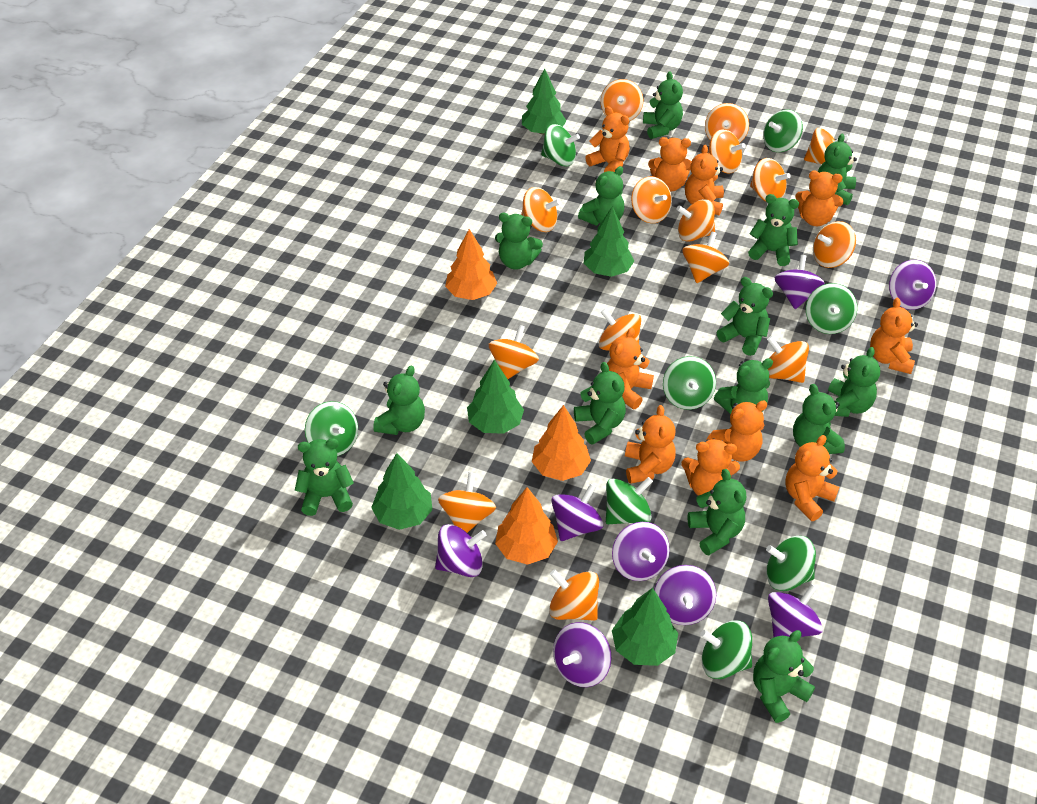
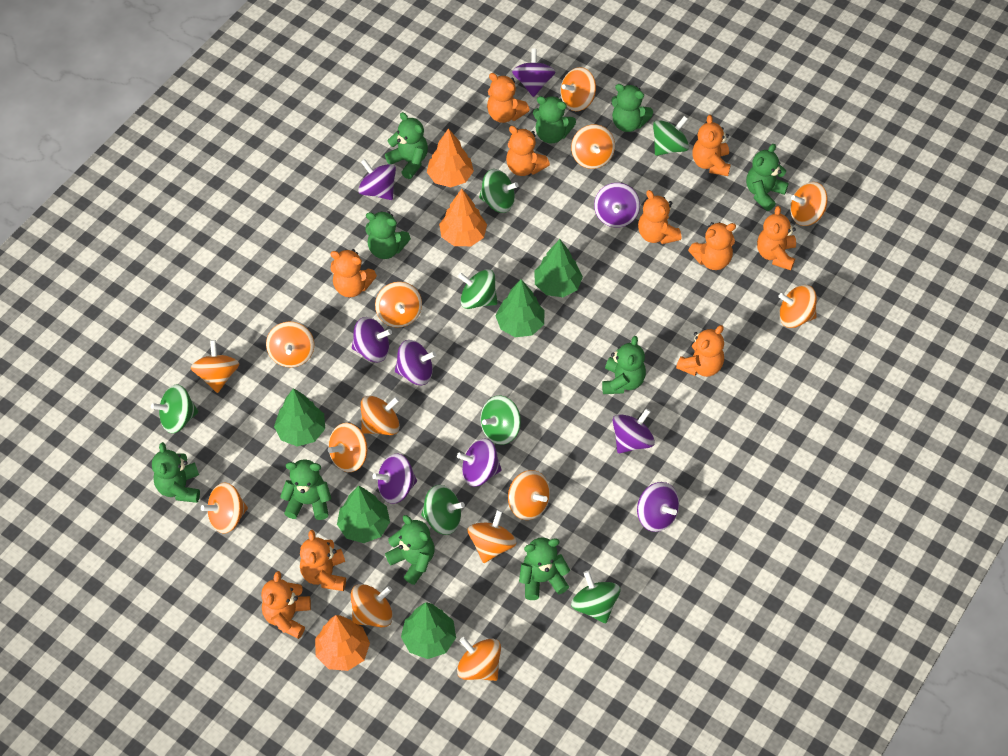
green spinning top: [305,401,358,456] [541,124,580,166] [606,477,653,524] [663,356,716,410] [700,621,752,679] [763,109,803,152] [766,536,816,591] [806,283,857,334] = 8 -> [151,384,198,433] [421,485,465,535] [458,269,498,309] [479,169,518,213] [480,396,521,445] [571,571,620,623] [653,116,689,156] = 7
green teddy bear: [295,438,354,516] [373,366,425,435] [495,213,543,270] [574,362,626,445] [578,166,624,226] [643,71,683,139] [687,469,746,556] [714,358,773,414] [717,277,773,356] [748,194,799,266] [753,630,815,723] [793,384,845,454] [818,134,857,205] [828,347,880,417] = 14 -> [152,442,200,503] [280,459,332,520] [366,211,411,259] [385,112,428,179] [385,515,435,585] [519,537,570,600] [533,96,576,144] [602,336,646,394] [611,84,653,132] [746,144,789,211] = 10
orange spinning top: [438,472,496,533] [489,325,539,379] [521,187,561,232] [549,569,599,621] [599,309,641,351] [601,79,643,121] [631,176,672,223] [676,199,715,242] [682,231,729,283] [705,103,749,143] [708,129,746,174] [750,158,791,202] [767,336,809,383] [804,128,849,165] [813,221,856,268] = 15 -> [191,340,239,393] [201,483,248,534] [266,322,314,367] [328,423,368,472] [351,584,393,627] [361,395,400,435] [375,282,422,328] [457,637,501,681] [467,510,517,563] [508,470,550,520] [561,67,596,111] [571,124,615,169] [779,285,817,328] [790,182,828,226] = 14
purple spinning top: [435,524,487,577] [551,484,604,541] [553,622,612,687] [612,522,670,581] [654,565,716,625] [768,584,823,637] [774,255,825,309] [889,260,936,310] = 8 -> [352,317,392,362] [358,159,396,200] [372,454,417,504] [395,340,436,385] [457,438,502,487] [512,49,555,97] [594,183,640,227] [612,408,655,454] [637,482,679,532] = 9

